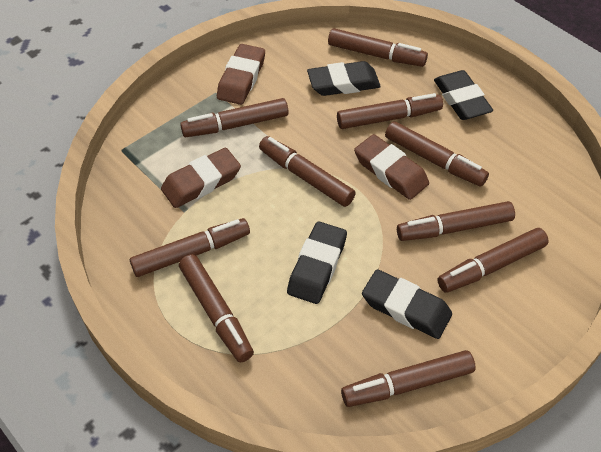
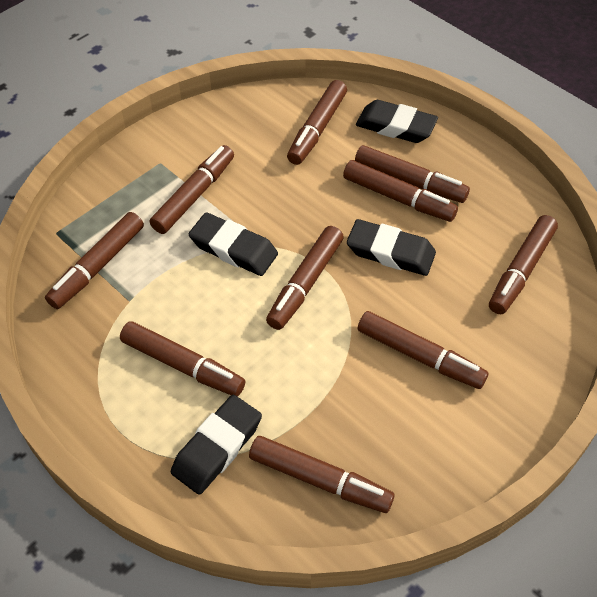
brown eraser: [161,148,241,208] [217,44,265,105] [354,134,429,200] = 3 -> none = 0

